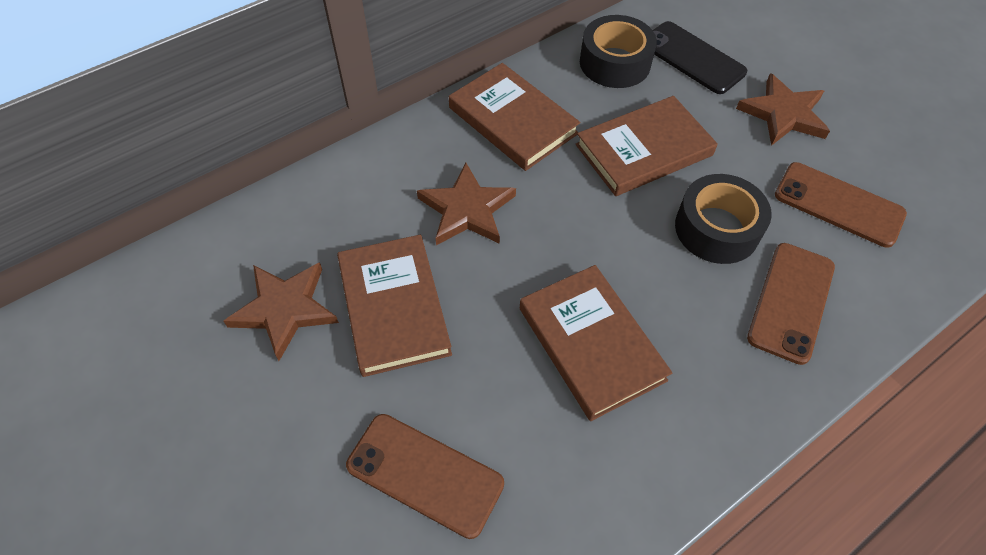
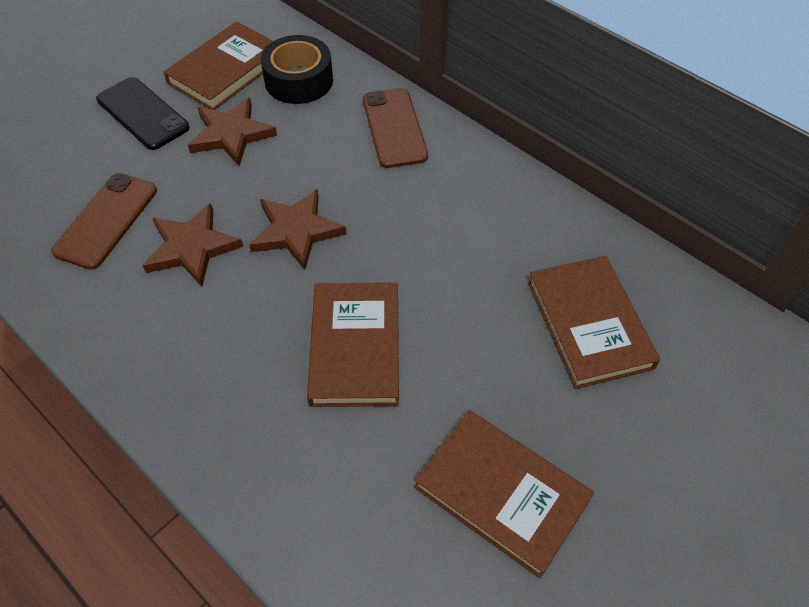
black tape: [580,15,657,88] [675,174,772,264] = 2 -> [261,35,333,104] = 1
brown phone: [346,414,504,539] [747,243,835,365] [775,162,907,248] = 3 -> [51,173,157,270] [363,88,428,168] = 2

